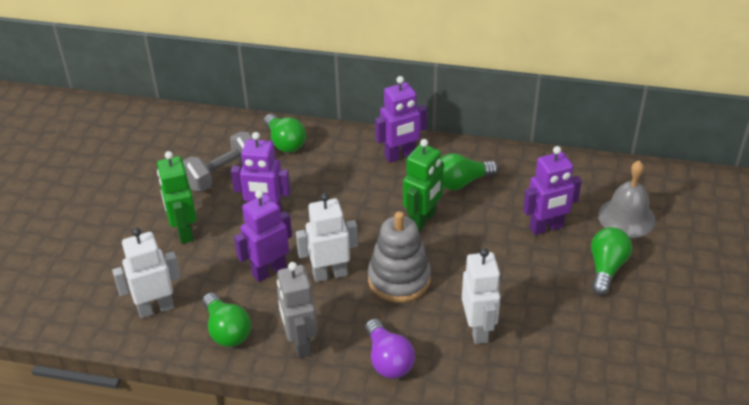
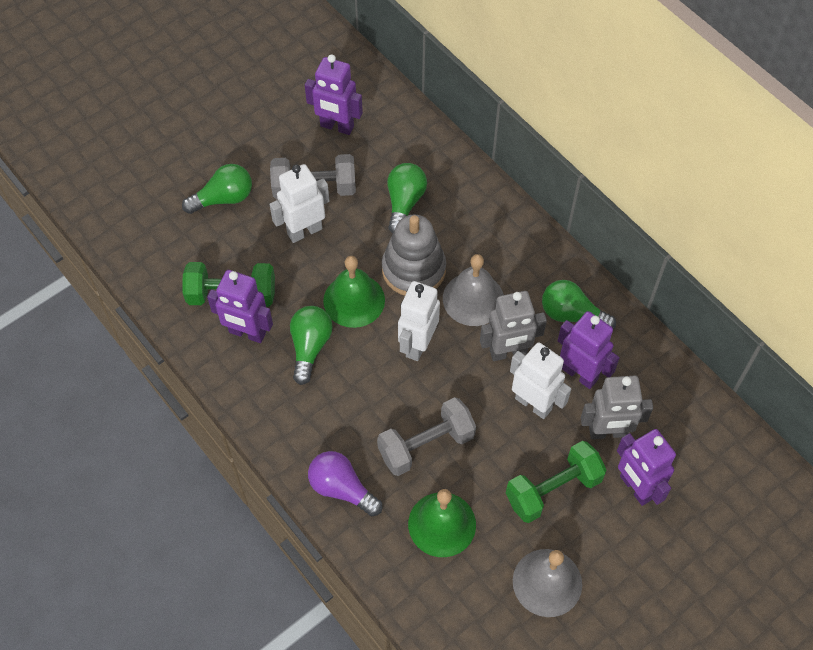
green bell: none = 0 -> [323,256,385,328] [408,489,476,557] = 2
green dumbbell: none = 0 -> [182,262,275,307] [506,441,606,523] = 2
green robot: [157,151,197,244] [403,139,444,231] = 2 -> none = 0
grey bell: [598,160,656,238] = 1 -> [443,254,504,326] [513,549,582,617] = 2
grey dumbbell: [183,132,253,192] = 1 -> [270,154,356,199] [377,397,476,476] = 2
grey robot: [277,262,318,358] = 1 -> [480,291,547,361] [581,376,653,439] = 2

